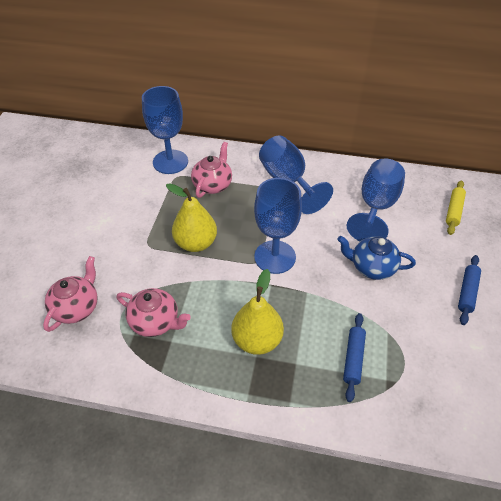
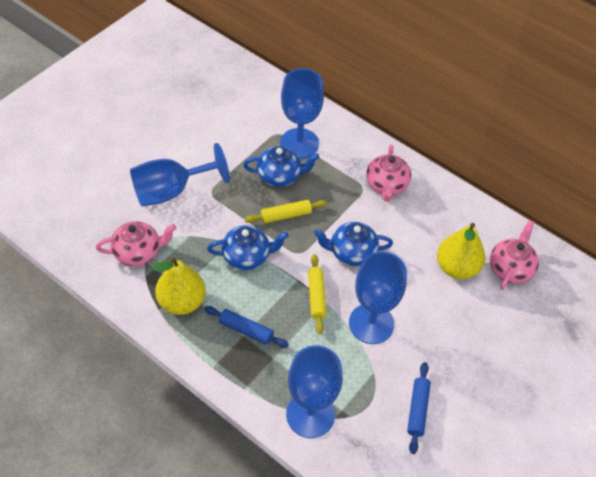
blue teapot: [337,236,416,280] = 1 -> [207,225,289,270] [243,146,319,187] [314,222,393,266] = 3
yellow rolling pin: [446,180,466,235] = 1 -> [245,200,327,223] [308,254,327,334] = 2

